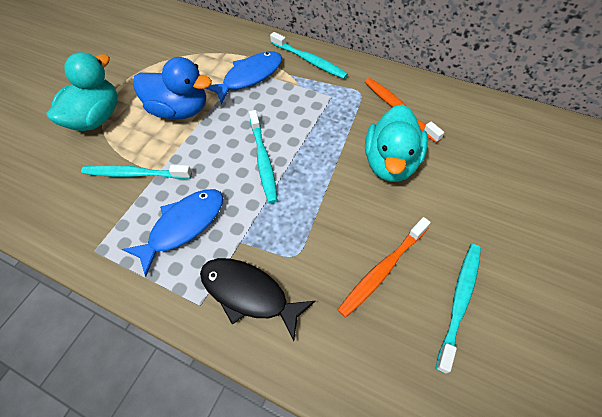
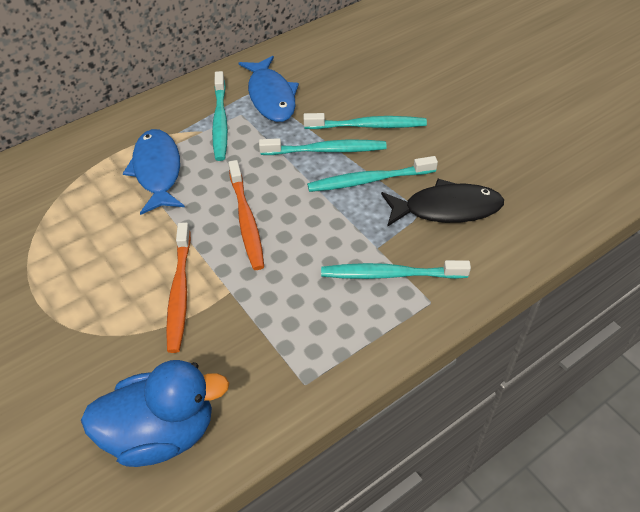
turquoise duck: [46,52,118,131] [365,104,428,182] = 2 -> none = 0
turquoise toothbrush: [81,165,192,179] [249,110,278,203] [270,32,348,79] [436,244,481,374] = 4 -> [212,71,228,161] [259,138,387,155] [304,113,427,129] [307,156,438,192] [321,260,471,279] = 5

